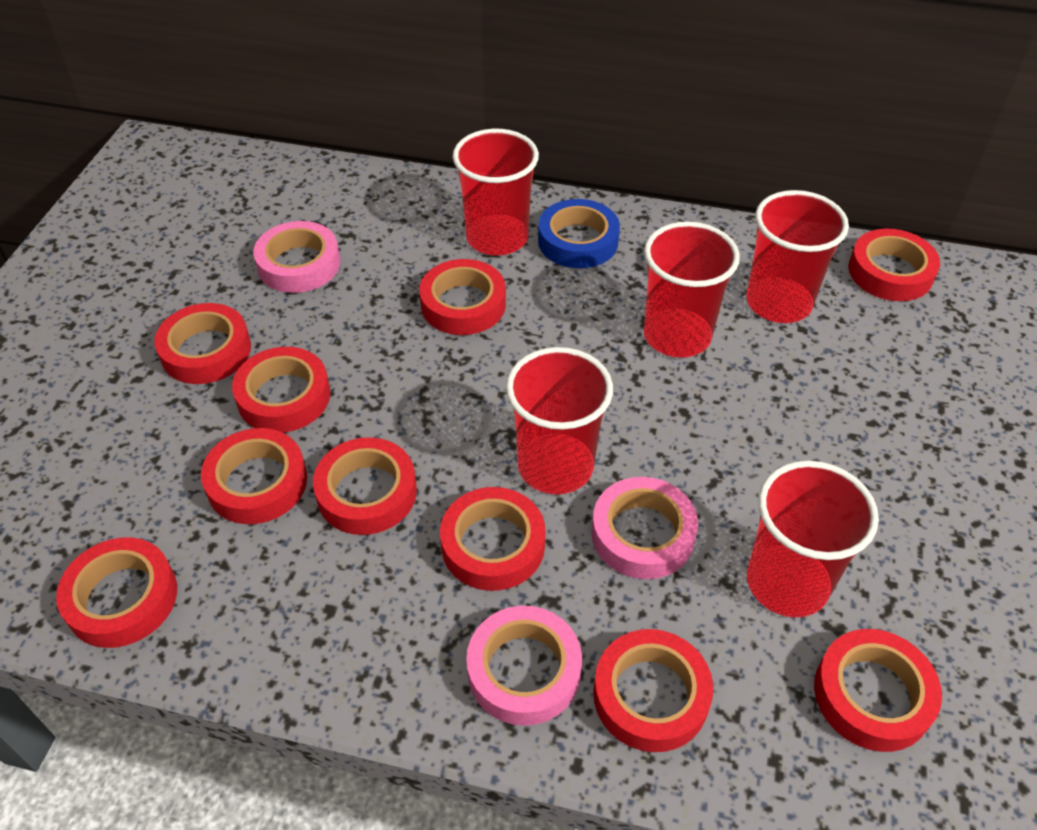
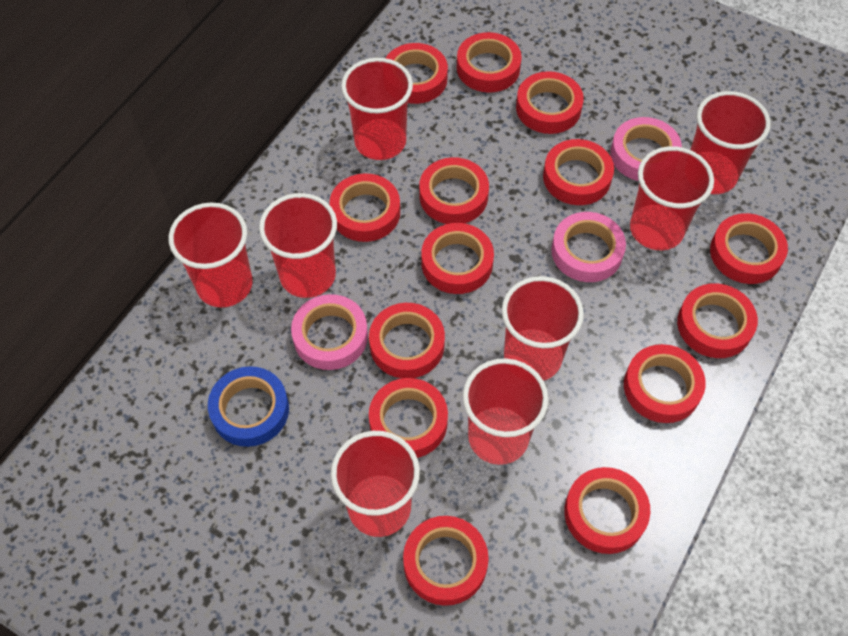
red cup: [453,129,539,255] [506,347,613,494] [644,222,740,358] [746,190,849,323] [747,460,879,617] = 5 -> [169,202,253,307] [259,193,337,298] [331,431,420,537] [341,58,413,160] [463,358,549,465] [502,276,584,381] [630,146,714,250] [690,91,771,194] = 8
red tape: [56,537,177,648] [154,303,251,384] [201,428,307,524] [232,347,330,433] [313,437,417,535] [419,259,506,335] [440,487,546,591] [593,629,713,752] [814,629,942,752] [848,228,940,301] = 10 -> [329,173,400,242] [369,303,445,378] [369,378,448,458] [386,43,448,104] [403,516,489,606] [419,157,489,224] [421,223,494,294] [457,32,522,93] [516,71,584,134] [543,139,614,205] [564,467,650,554] [624,344,706,423] [677,283,758,358] [710,213,788,284] = 14

